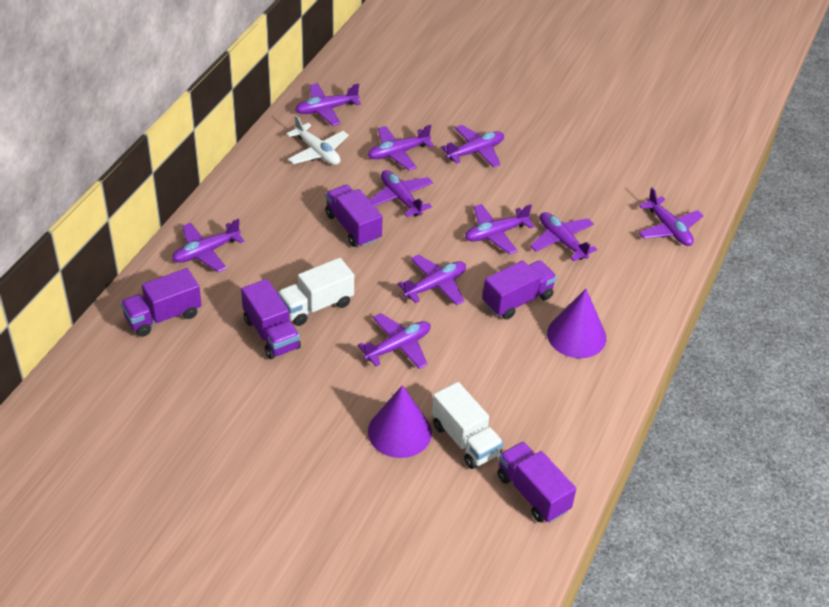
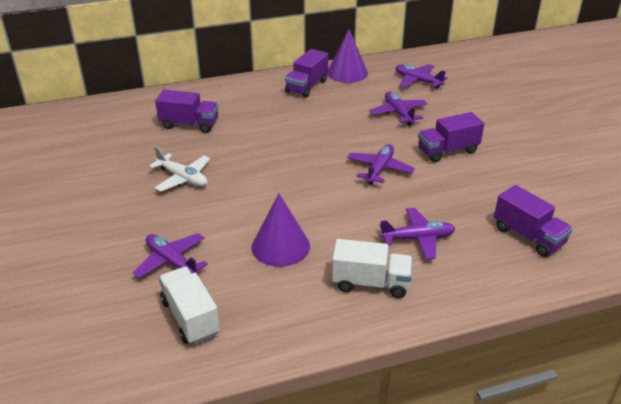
purple plane: [172,218,245,272] [295,83,361,126] [358,313,431,369] [368,124,434,170] [369,170,433,217] [397,255,466,305] [441,125,504,168] [465,204,534,254] [530,212,597,261] [639,187,704,246] = 10 -> [133,233,208,278] [347,144,415,185] [369,92,428,126] [379,208,455,260] [395,64,447,88] = 5
purple truck: [121,268,202,337] [241,279,301,359] [325,185,383,247] [482,260,557,320] [497,442,576,523] = 5 -> [155,90,218,133] [285,49,328,98] [418,112,484,162] [494,185,573,257] = 4

